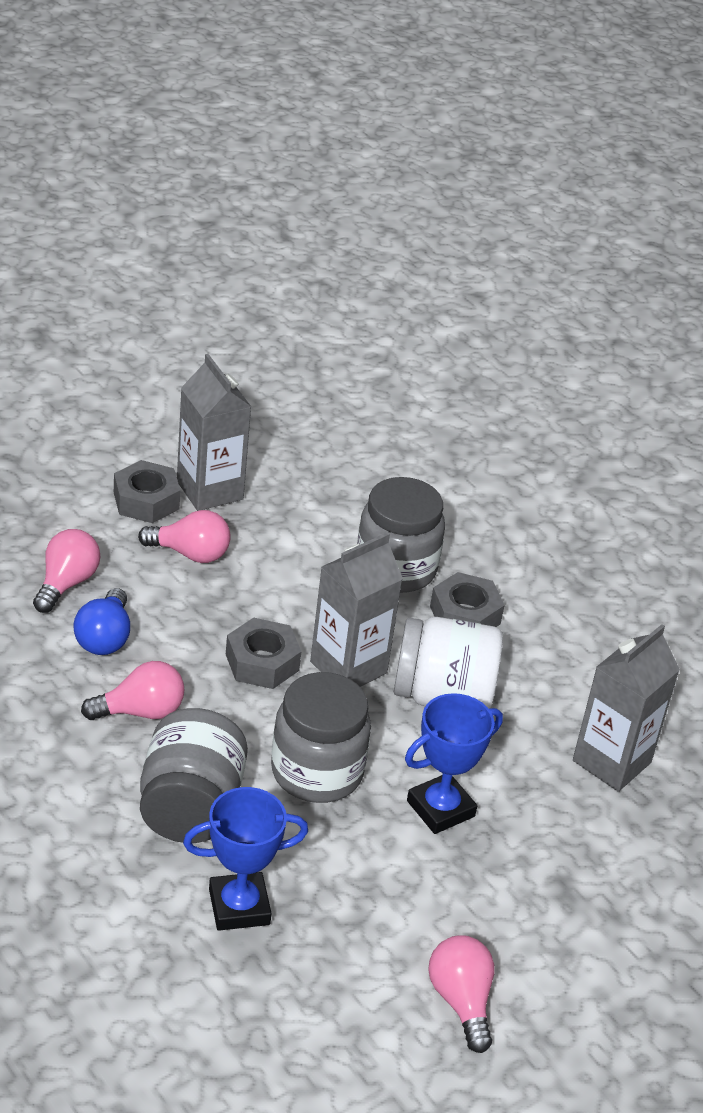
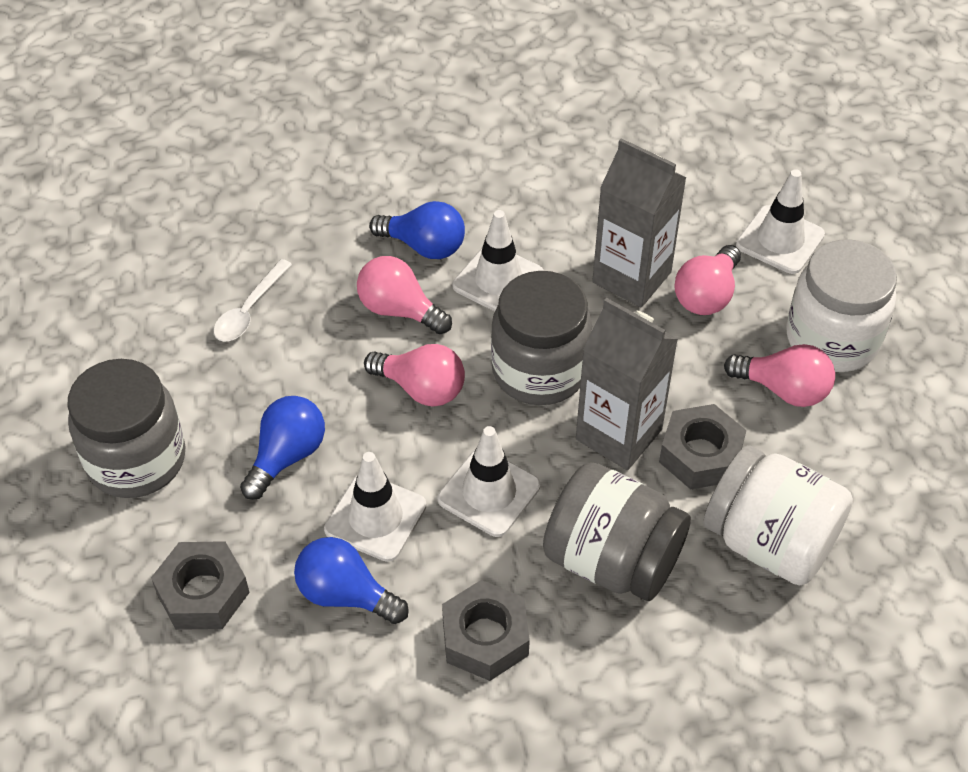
blue light bulb: [73,588,130,655] = 1 -> [240,396,325,500] [294,537,409,624] [369,201,465,259] = 3
blue trophy: [183,787,308,931] [405,693,503,834] = 2 -> none = 0
grey carton: [177,354,251,511] [310,532,403,687] [573,624,680,792] = 3 -> [576,298,678,470] [592,138,687,307] = 2
white jar: [394,617,503,708] = 1 -> [703,445,853,585] [786,240,897,372] = 2
white spoon: none = 0 -> [214,259,292,342] = 1
white traffic cone: none = 0 -> [324,452,426,562] [438,426,540,537] [453,210,544,311] [736,169,825,274] = 4

